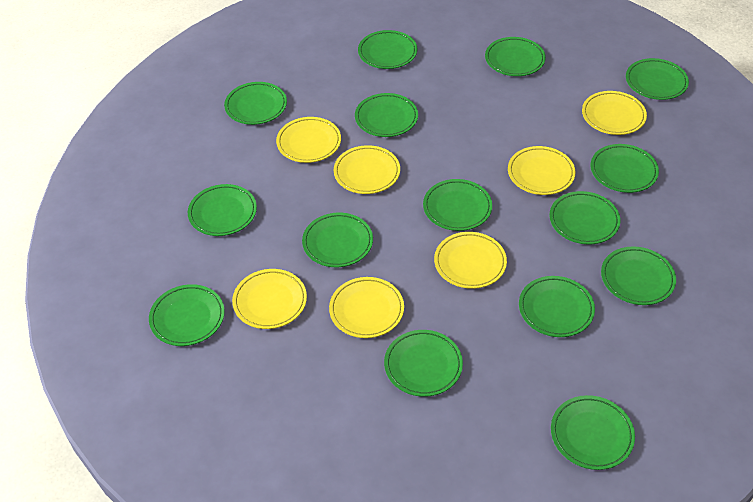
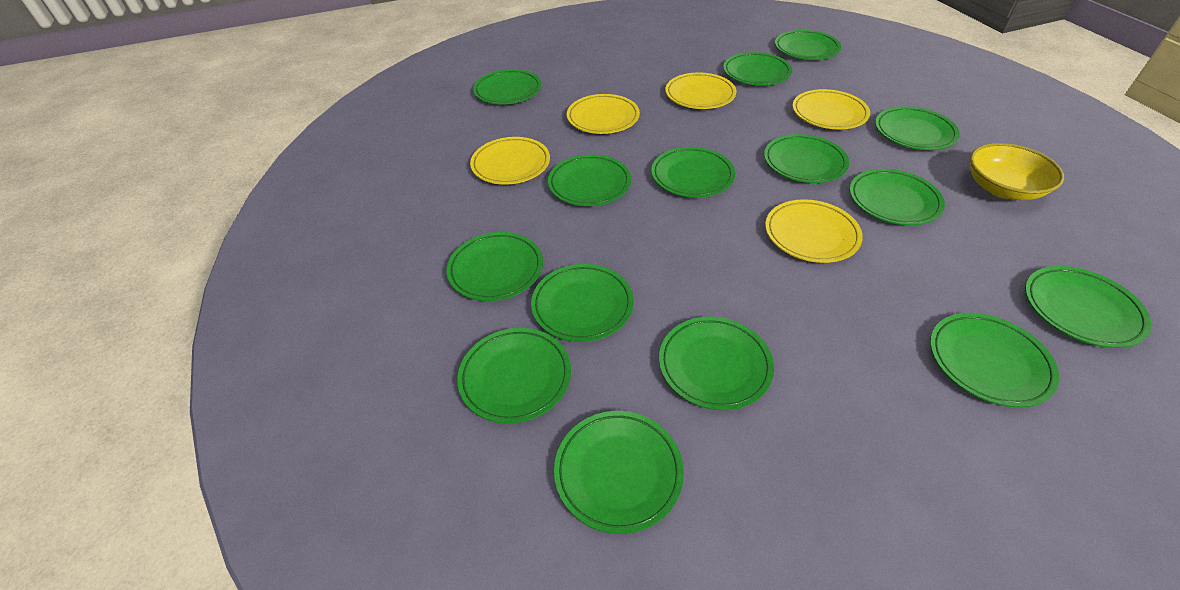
yellow bowl: none = 0 -> [970,143,1064,200] = 1
yellow plate: [232,269,307,329] [276,117,341,163] [329,277,404,338] [334,145,400,194] [434,232,507,289] [508,146,576,195] [582,91,647,135] = 7 -> [470,137,550,185] [567,94,640,134] [665,72,736,109] [765,199,863,263] [792,89,870,129] = 5

